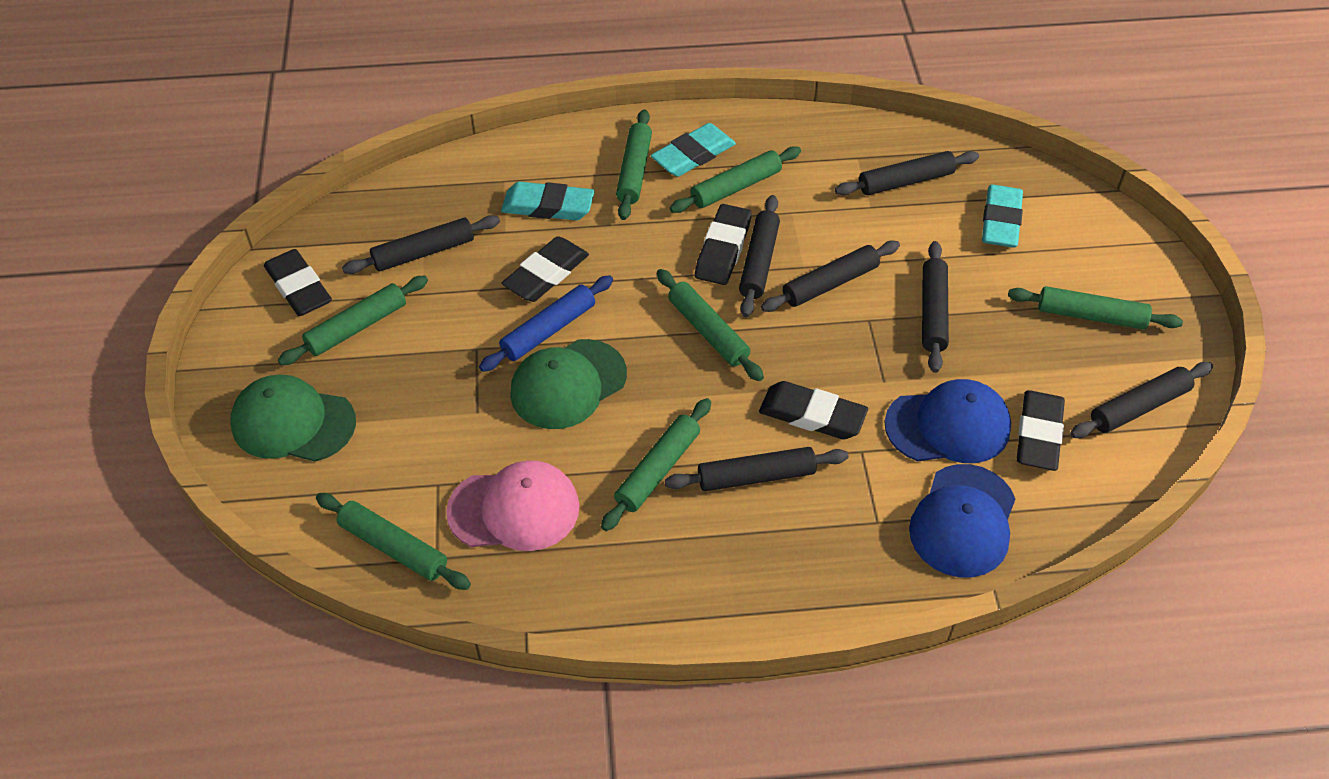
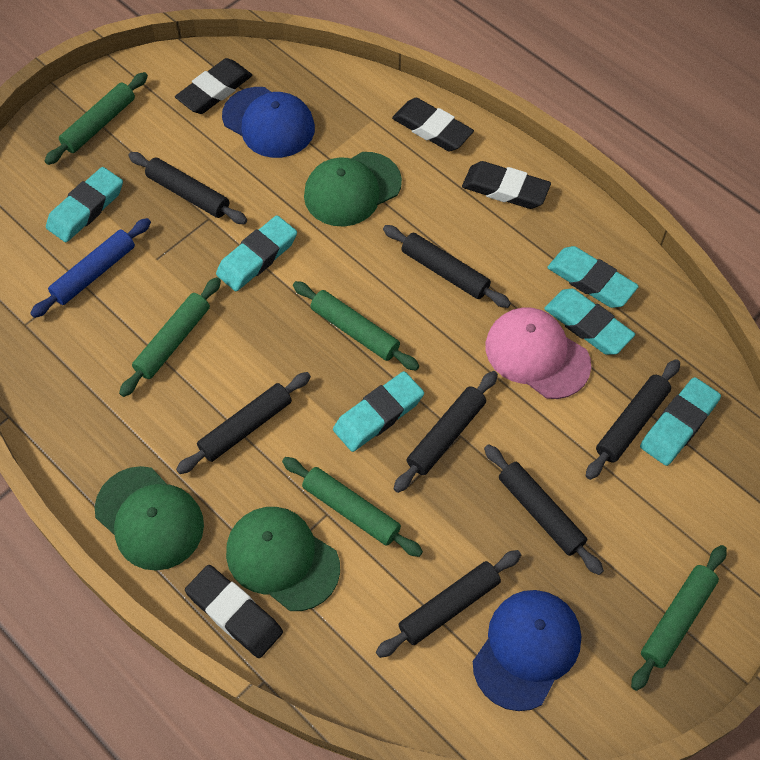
black eraser: [264,249,332,316] [502,236,589,302] [695,204,752,285] [759,381,868,439] [1017,390,1065,471] = 5 -> [175,58,252,114] [185,565,283,658] [392,98,474,151] [462,161,551,209] = 4
green cap: [230,375,356,462] [510,339,627,429] = 2 -> [95,466,204,571] [226,507,340,611] [304,152,402,226] = 3
green rolling pin: [278,276,428,365] [316,493,471,590] [601,398,711,531] [616,109,652,220] [657,269,764,381] [670,146,801,213] [1008,286,1183,330] = 7 -> [45,72,148,165] [119,277,221,397] [282,457,423,557] [293,281,419,371] [631,545,727,691] = 5
turquoise eraser: [501,181,595,220] [651,123,736,177] [982,185,1023,248] = 3 -> [46,167,123,242] [216,216,297,291] [333,371,424,452] [544,289,635,355] [547,246,639,308] [640,377,721,466] = 6

